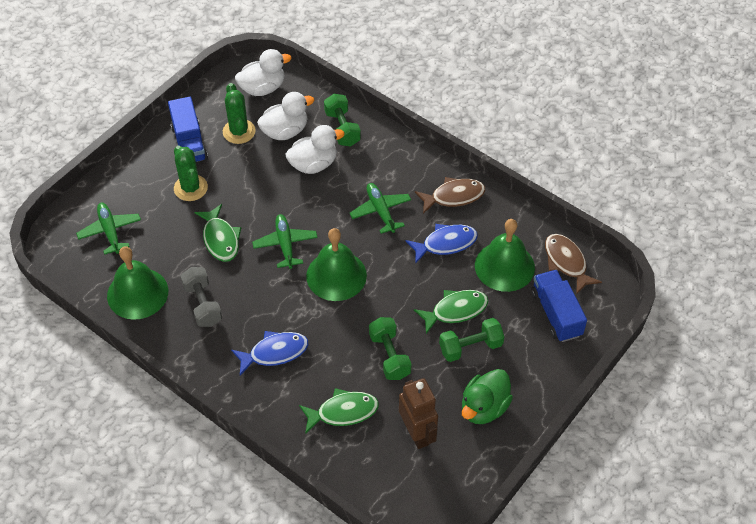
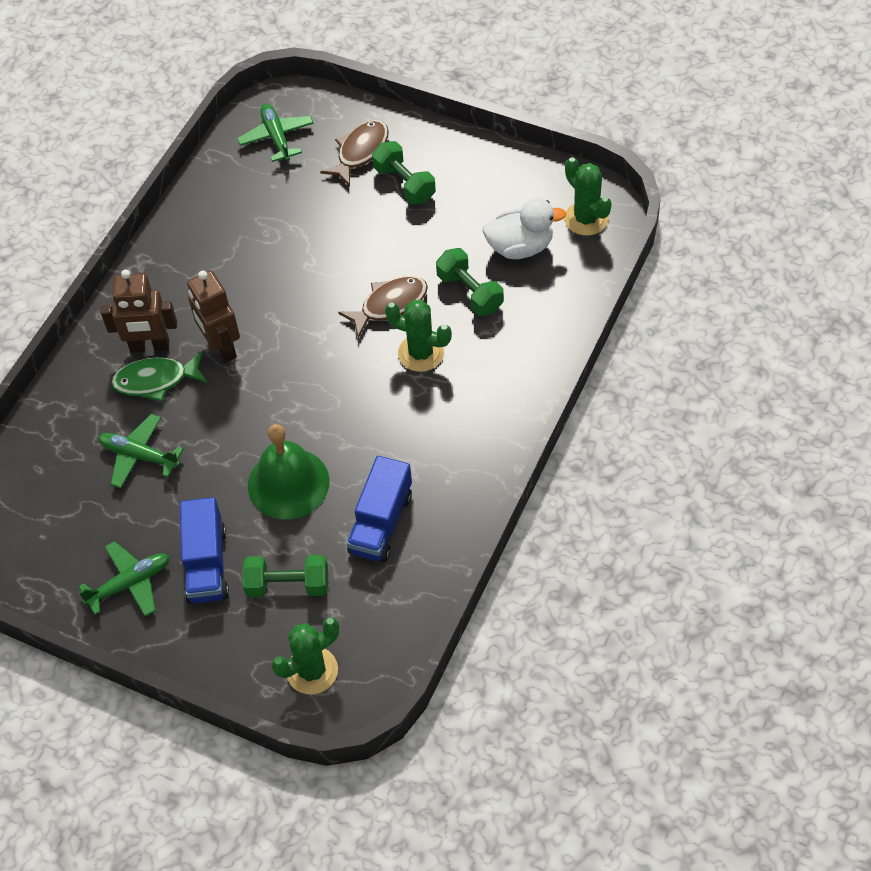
blue fish: [231,331,308,376] [405,224,478,263] = 2 -> none = 0
brown robot: [399,378,438,449] = 1 -> [101,269,177,353] [187,270,240,363] = 2
green bell: [107,247,168,320] [306,228,367,301] [475,219,535,292] = 3 -> [248,424,329,519] = 1
green cactus: [174,146,208,201] [223,83,256,144] = 2 -> [272,617,339,694] [385,300,452,372] [564,157,612,236] = 3
green duck: [462,369,513,424] = 1 -> none = 0
green fish: [194,204,241,262] [299,388,379,434] [414,290,489,334] = 3 -> [111,351,207,402] = 1
grey dumbbell: [181,267,222,327] = 1 -> none = 0
white duck: [235,49,292,96] [257,92,314,140] [285,125,345,174] = 3 -> [483,198,566,259] = 1

